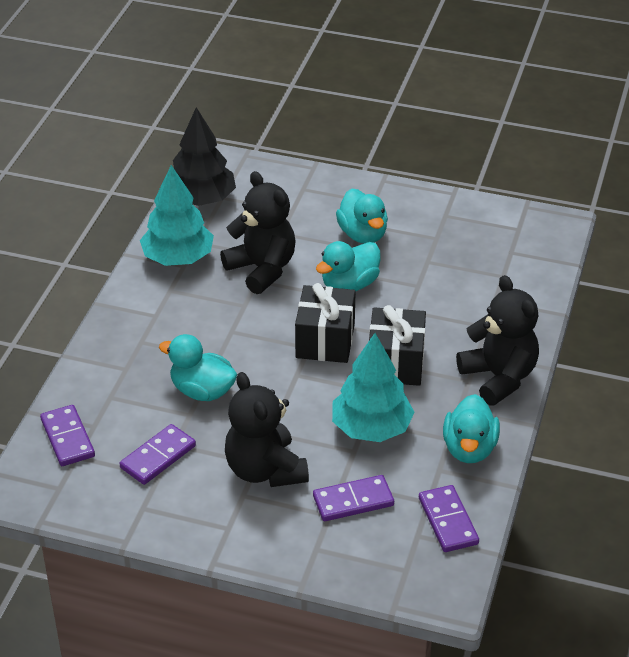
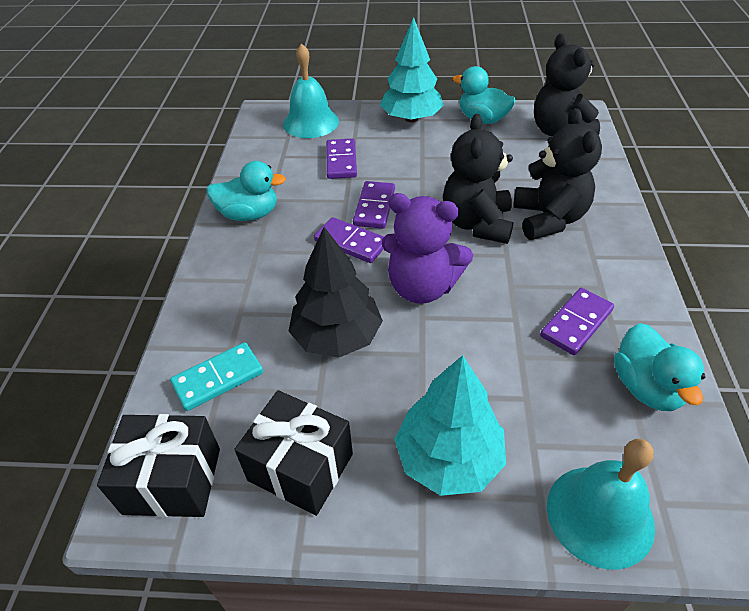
purple teddy bear: none = 0 -> [382,193,473,304] = 1
turquoise bell: none = 0 -> [283,43,339,138] [547,439,655,569] = 2
turquoise domino: none = 0 -> [170,342,263,411] = 1
turquoise duck: [159,334,237,401] [316,241,381,291] [336,188,388,243] [443,394,500,463] = 4 -> [206,161,286,221] [452,66,516,124] [614,323,705,411] = 3

